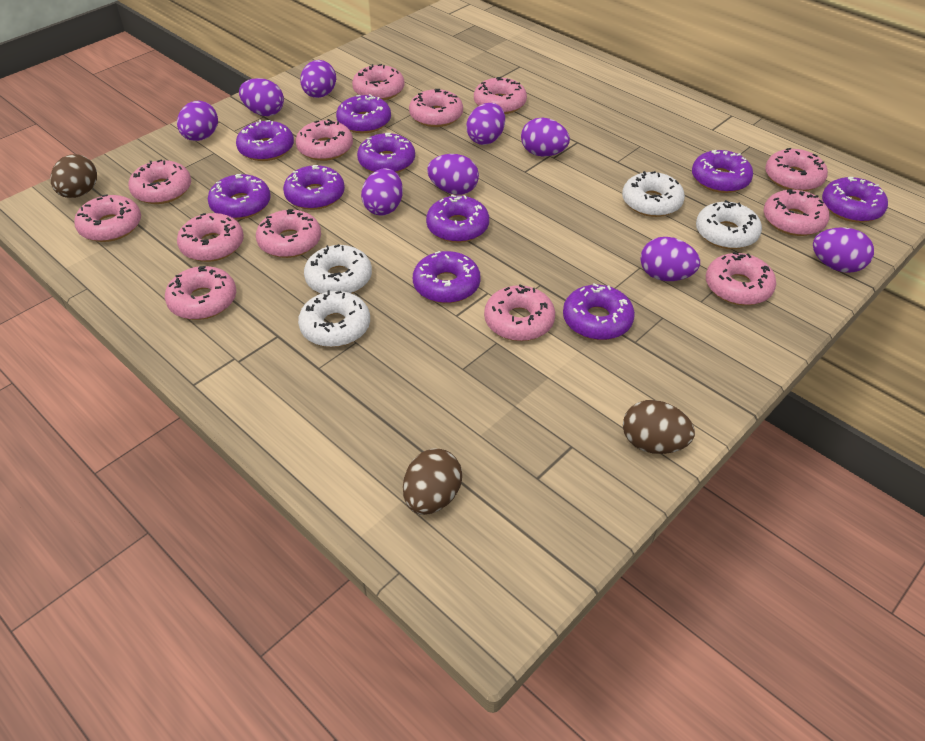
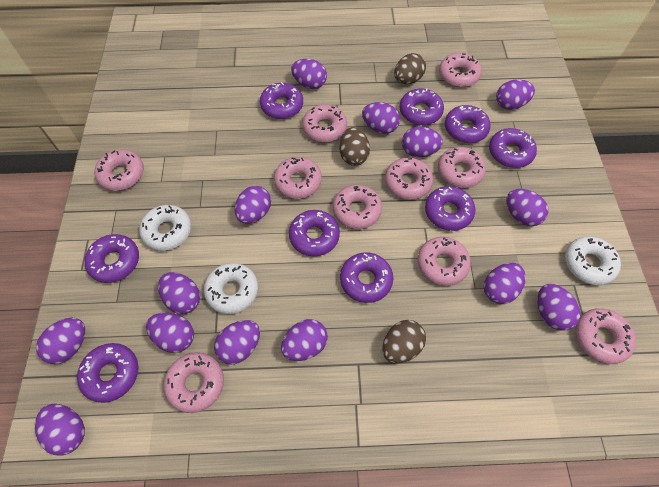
pink donut: [74,194,141,242] [128,159,191,204] [165,266,236,320] [177,213,244,262] [256,209,321,258] [296,119,353,161] [352,64,405,100] [409,89,463,127] [474,77,527,114] [484,284,555,341] [706,252,776,305] [764,189,829,236] [765,148,828,191] = 13 -> [94,149,144,191] [164,352,224,413] [274,157,322,199] [302,105,347,142] [333,185,382,229] [385,158,433,200] [418,237,471,286] [438,147,486,188] [439,53,482,87] [575,308,636,364] = 10
purple donut: [208,174,271,219] [236,120,294,161] [283,165,345,210] [336,94,391,133] [357,133,415,173] [413,251,480,303] [426,195,489,243] [563,284,635,340] [692,150,753,193] [822,177,888,223] = 10 -> [77,343,138,403] [84,234,139,283] [260,82,303,119] [289,210,340,256] [340,252,393,303] [400,89,444,125] [425,186,476,231] [445,105,491,143] [489,128,537,168] = 9
purple egg: [177,101,218,141] [239,78,284,116] [300,60,336,98] [361,168,403,216] [427,154,479,195] [466,103,505,145] [521,118,570,157] [640,237,700,281] [813,227,874,273] = 9 -> [35,404,85,456] [36,318,85,364] [146,312,194,353] [158,272,200,314] [214,320,260,364] [235,186,271,224] [281,319,328,361] [291,59,327,89] [362,102,400,134] [402,127,443,157] [484,263,526,304] [496,79,535,110] [506,189,548,226] [537,284,580,331] = 14
white donut: [298,290,370,347] [304,244,372,294] [622,171,685,217] [696,200,762,249] = 4 -> [139,205,191,251] [204,263,258,314] [565,236,621,285] = 3

